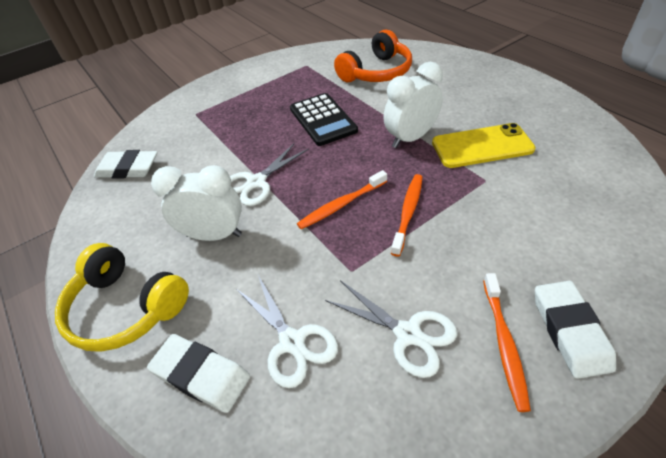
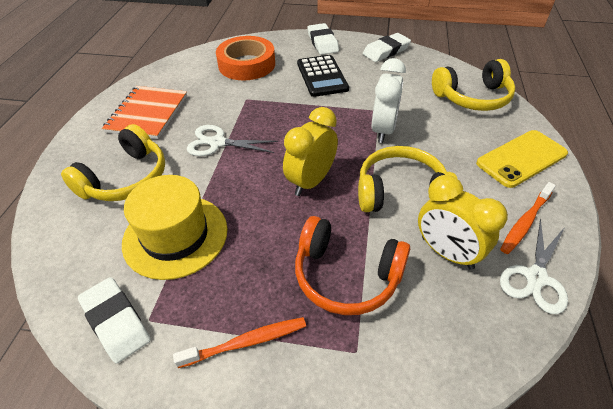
orange notebook: none = 0 -> [102,86,187,139] = 1
orange tape: none = 0 -> [216,36,275,80] = 1
orange toothbrush: [297,170,387,229] [391,174,423,257] [483,273,531,412] = 3 -> [173,317,306,368] [500,182,556,254] = 2
white clock: [151,165,242,241] [383,62,443,148] = 2 -> [372,58,406,143] = 1
white scissors: [230,143,309,206] [236,275,338,388] [325,280,457,378] = 3 -> [187,125,278,156] [500,219,568,314] = 2
yellow clock: none = 0 -> [283,107,338,196] [418,175,508,270] = 2
yellow hat: none = 0 -> [122,175,227,280] = 1
yellow headphones: [55,243,189,352] = 1 -> [61,124,165,201] [358,146,457,212] [432,59,516,111] = 3

